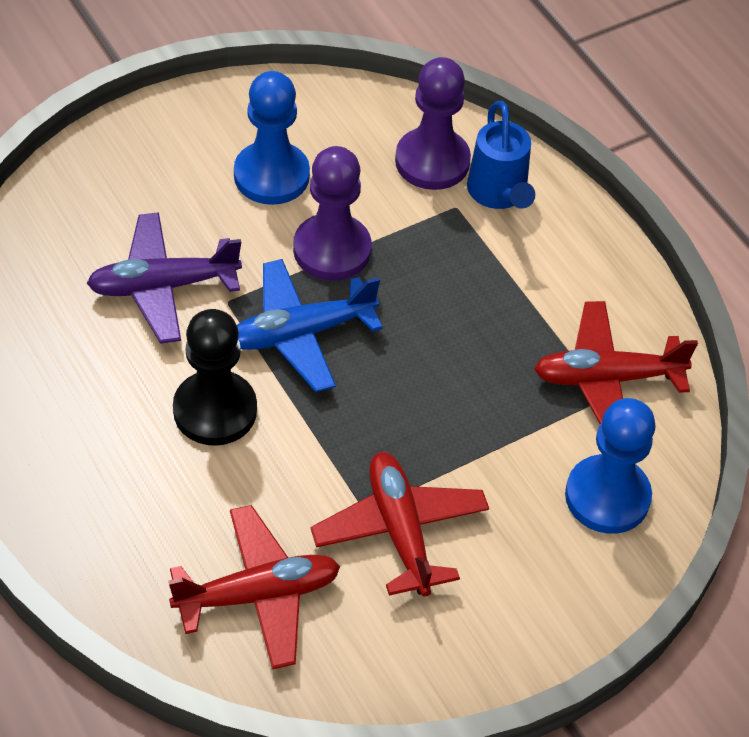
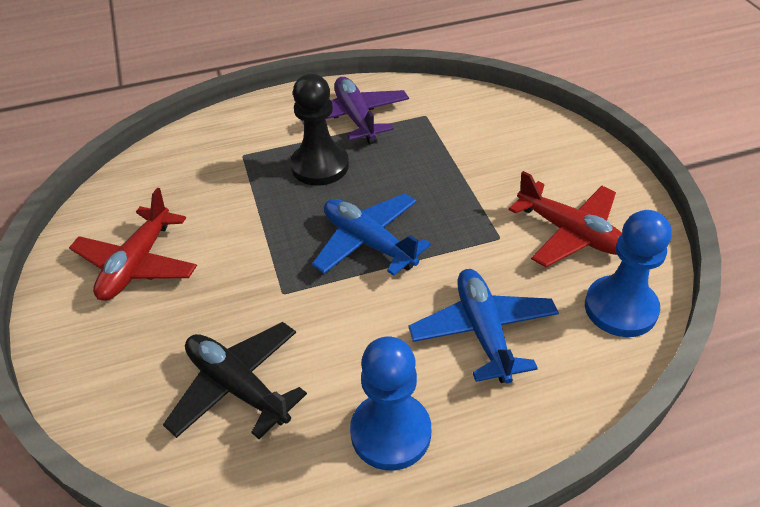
black plane: none = 0 -> [163,322,307,439] = 1
blue plane: [237,259,383,392] = 1 -> [312,193,431,276] [408,269,559,383] = 2
blue watering can: [467,101,535,209] = 1 -> none = 0
purple pawn: [293,146,372,280] [395,57,471,190] = 2 -> none = 0
red plane: [168,505,340,670] [311,452,489,596] [534,301,698,424] = 3 -> [69,188,197,301] [509,171,622,267] = 2

